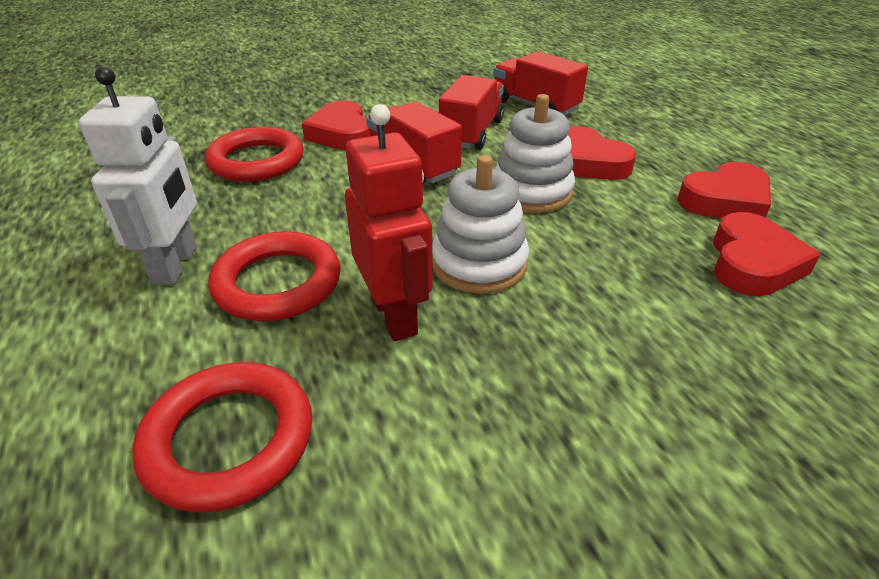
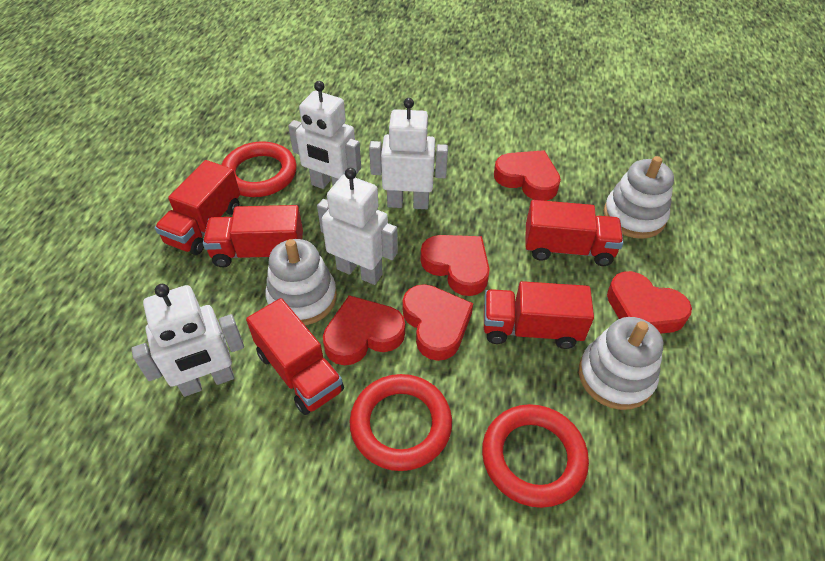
red heart: [302,100,370,150] [568,126,636,180] [677,162,771,218] [713,212,821,296] = 4 -> [323,295,405,365] [403,284,473,361] [420,235,490,296] [494,150,561,201] [607,271,692,334] = 5
red robot: [345,104,433,341] = 1 -> none = 0
red truck: [366,101,462,184] [439,75,504,150] [493,51,588,116] = 3 -> [155,160,240,255] [203,205,303,267] [246,298,344,415] [484,281,594,349] [526,200,623,266] = 5
white robot: [79,66,197,285] = 1 -> [131,284,244,397] [288,81,361,189] [317,168,398,285] [369,98,448,209] = 4
white stacking toy: [432,155,529,294] [495,94,575,213] = 2 -> [265,239,337,325] [579,317,663,410] [604,156,674,239] = 3

